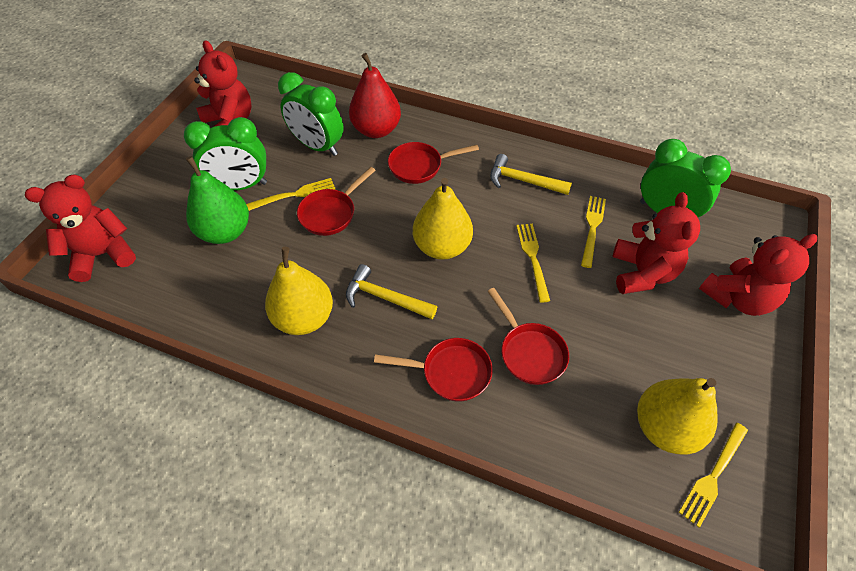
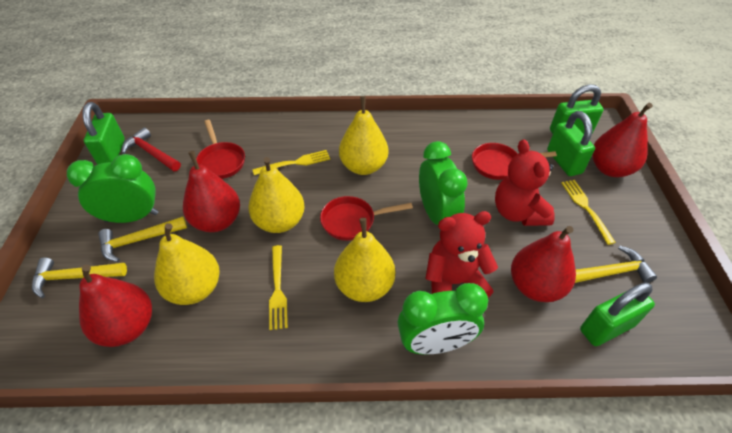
green padlock: none = 0 -> [83,102,125,165] [547,111,595,176] [550,84,604,134] [580,283,655,346] = 4
green pear: [186,156,249,244] = 1 -> none = 0
red hammer: none = 0 -> [122,127,181,171] = 1
red pan: [297,167,375,236] [374,338,493,401] [388,142,479,184] [487,288,569,385] = 4 -> [196,120,245,179] [320,196,413,241] [472,143,557,180] = 3
red pear: [349,53,401,138] = 1 -> [79,265,152,347] [183,151,240,232] [511,226,576,302] [592,103,653,177] = 4
red teddy bear: [25,174,136,282] [194,40,251,127] [613,192,700,294] [699,234,817,316] = 4 -> [425,211,498,298] [495,140,555,226] = 2
yellow fork: [246,178,335,211] [516,224,550,303] [581,196,606,268] [679,423,748,527] = 4 -> [252,150,330,175] [269,245,288,330] [562,180,616,245] = 3
yellow hammer: [346,264,437,319] [490,154,572,195] = 2 -> [32,257,127,298] [98,217,187,262] [575,246,657,283] = 3
yellow pear: [265,247,333,335] [413,178,473,260] [637,378,718,454] = 3 -> [154,223,220,305] [248,157,305,233] [334,218,395,302] [339,96,388,175] = 4

